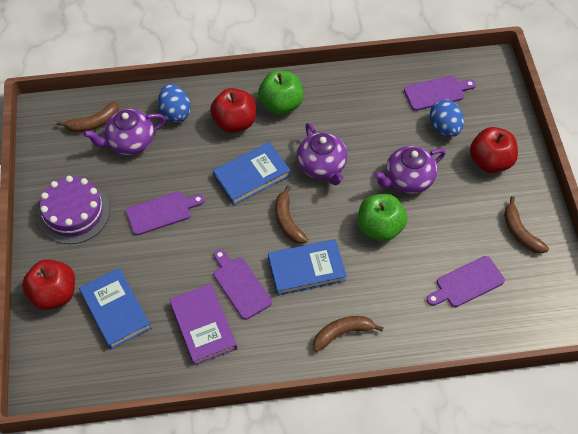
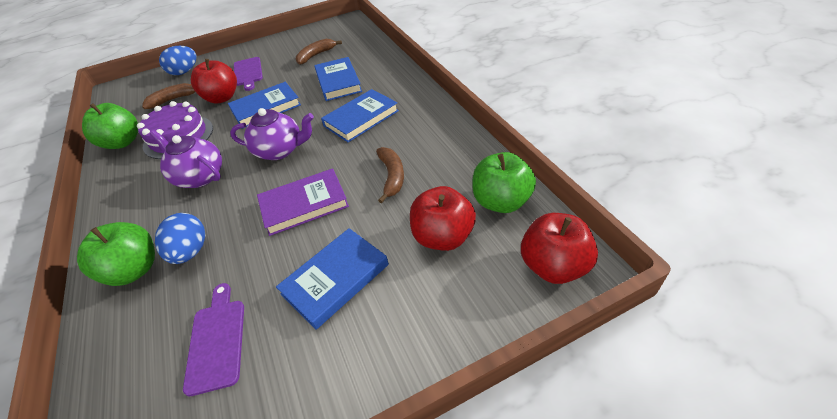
blue book: [79,268,151,349] [213,142,291,205] [268,239,347,296] = 3 -> [228,82,301,129] [276,228,389,330] [314,57,362,101] [321,89,399,142] = 4
brown banana: [57,101,119,132] [275,185,308,244] [313,316,384,352] [504,196,549,254] = 4 -> [142,83,195,109] [296,39,342,65] [376,147,404,203] = 3
green apple: [258,70,303,115] [358,194,407,242] = 2 -> [77,222,155,286] [82,103,138,149] [472,152,536,213] = 3
purple cutting board: [126,191,204,235] [214,249,272,320] [404,76,476,111] [427,256,505,307] = 4 -> [183,283,244,396] [234,57,263,91] = 2
purple teapot: [83,109,166,155] [297,123,347,185] [374,146,445,194] = 3 -> [150,130,222,188] [230,108,314,160] = 2

